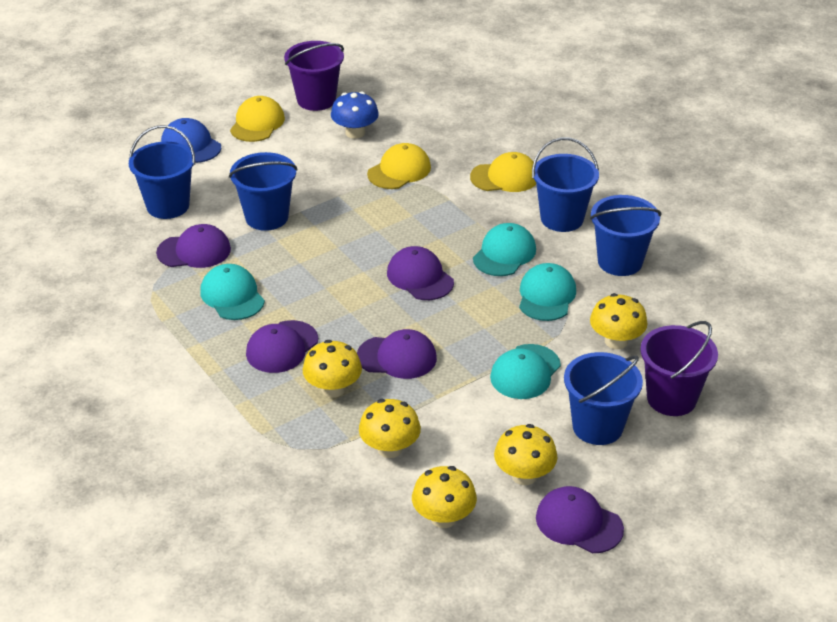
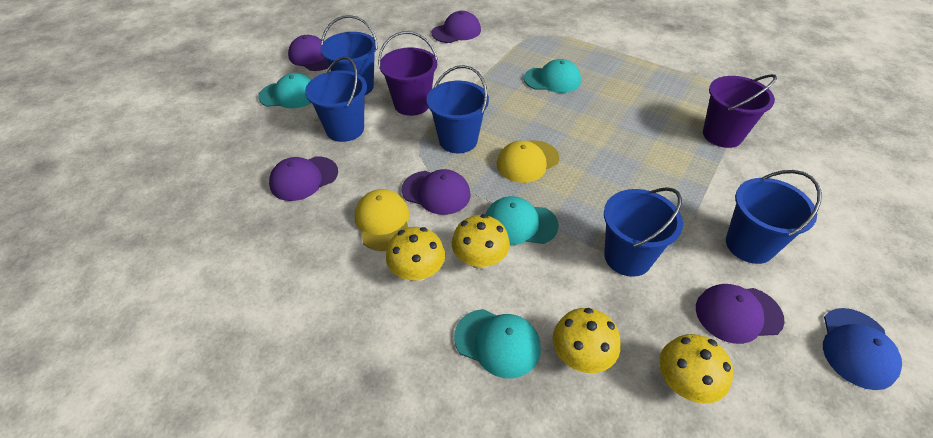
blue mushroom: [331,91,379,139] = 1 -> none = 0
yellow cap: [230,96,285,142] [367,143,431,189] [470,152,536,192] = 3 -> [355,189,410,251] [497,140,559,183] = 2
yellow mushroom: [303,340,362,398] [359,399,421,458] [412,466,477,528] [494,424,558,485] [590,293,648,349] = 5 -> [386,227,445,282] [452,214,510,269] [553,308,620,373] [659,334,733,404] = 4

